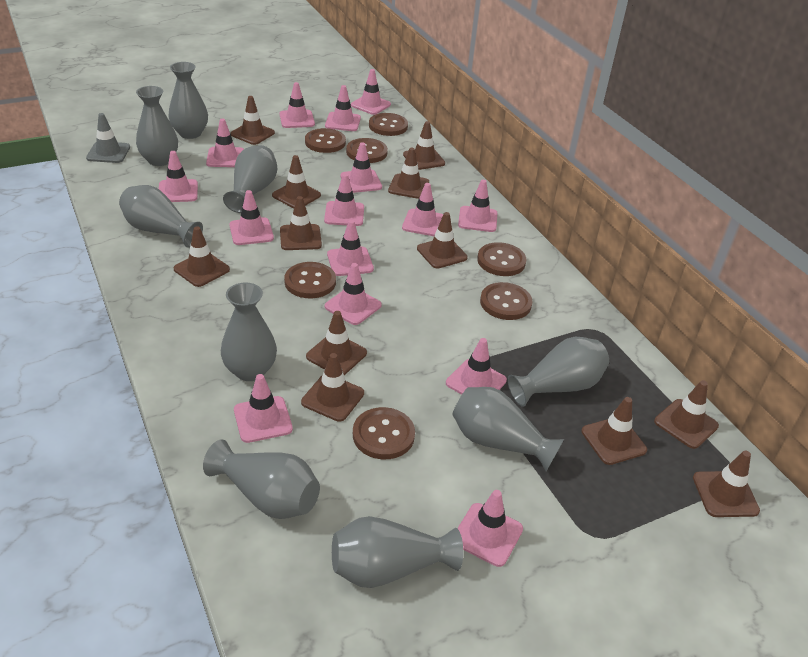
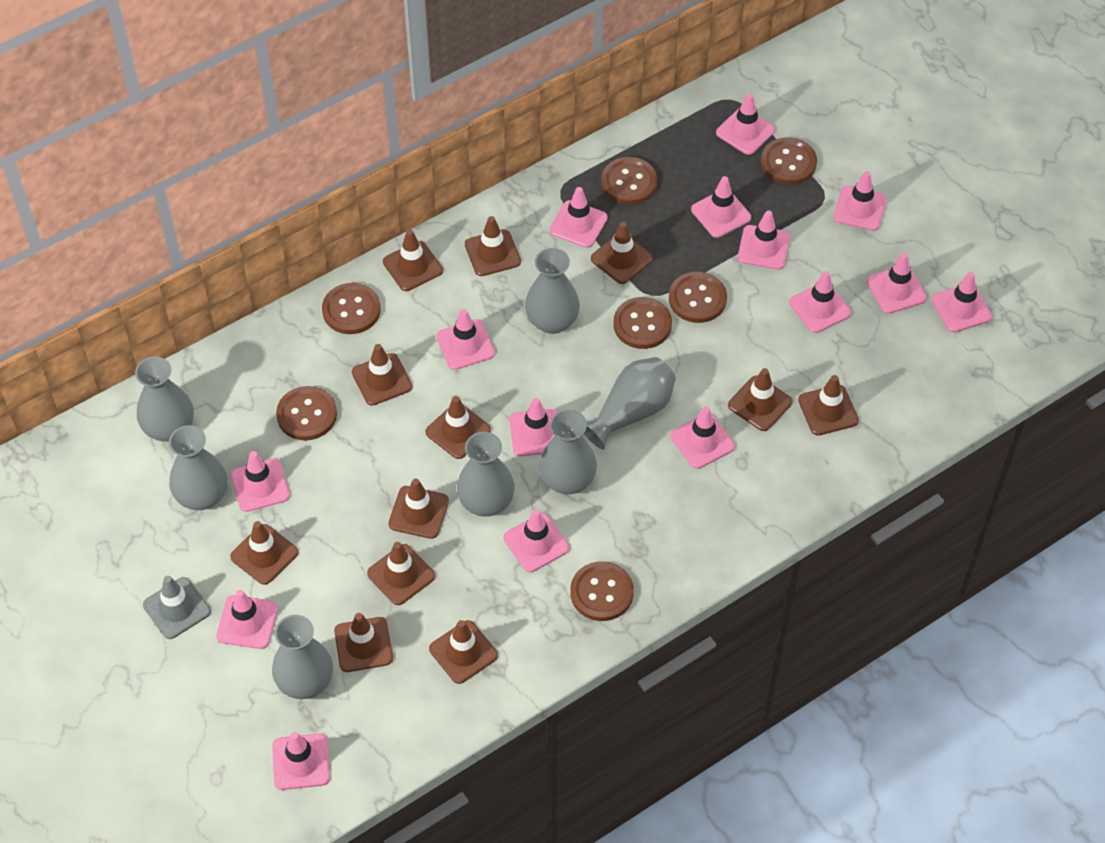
grey vase: [119,185,203,248] [136,86,178,166] [168,62,208,139] [203,439,320,519] [221,282,277,381] [223,145,277,213] [332,516,463,588] [452,387,564,471] [507,336,609,407] = 9 -> [135,356,194,442] [169,425,228,510] [272,615,333,699] [457,432,515,517] [525,248,580,334] [539,409,597,494] [584,357,676,449] = 7

